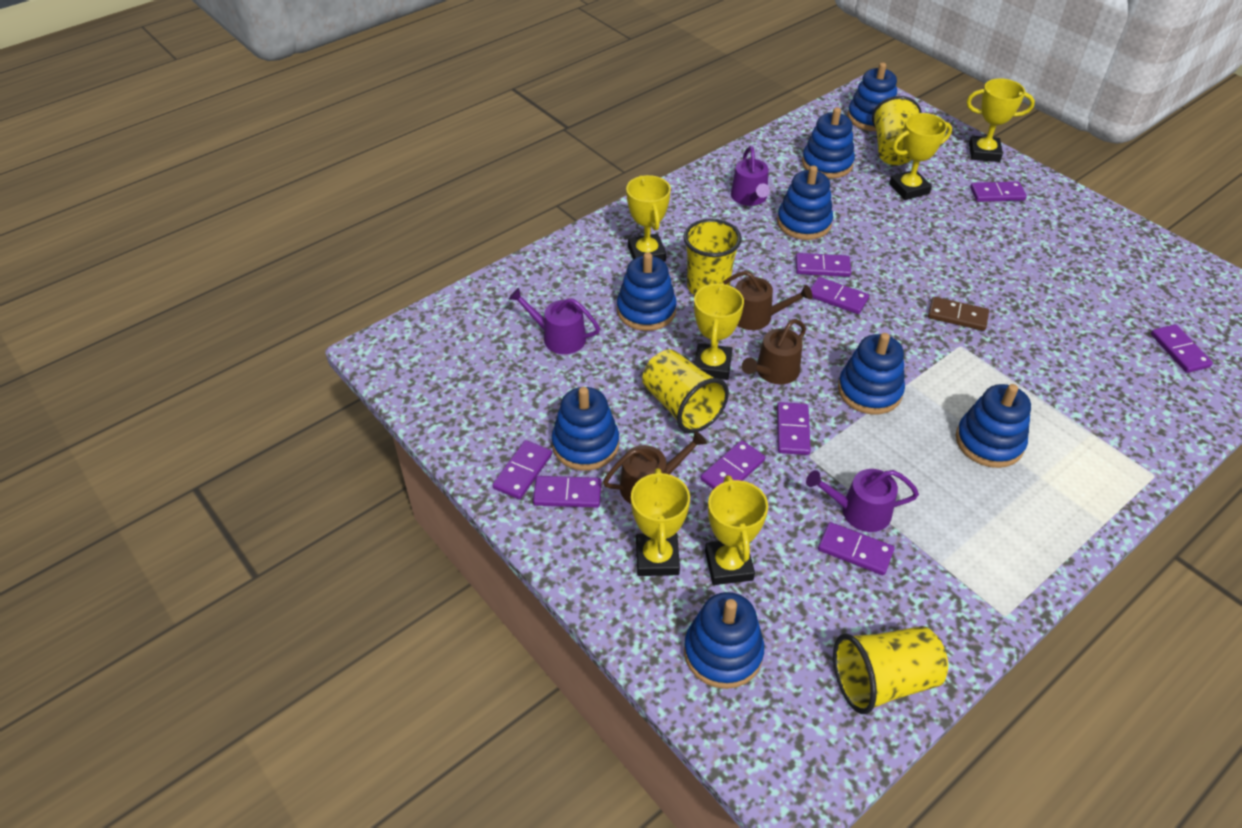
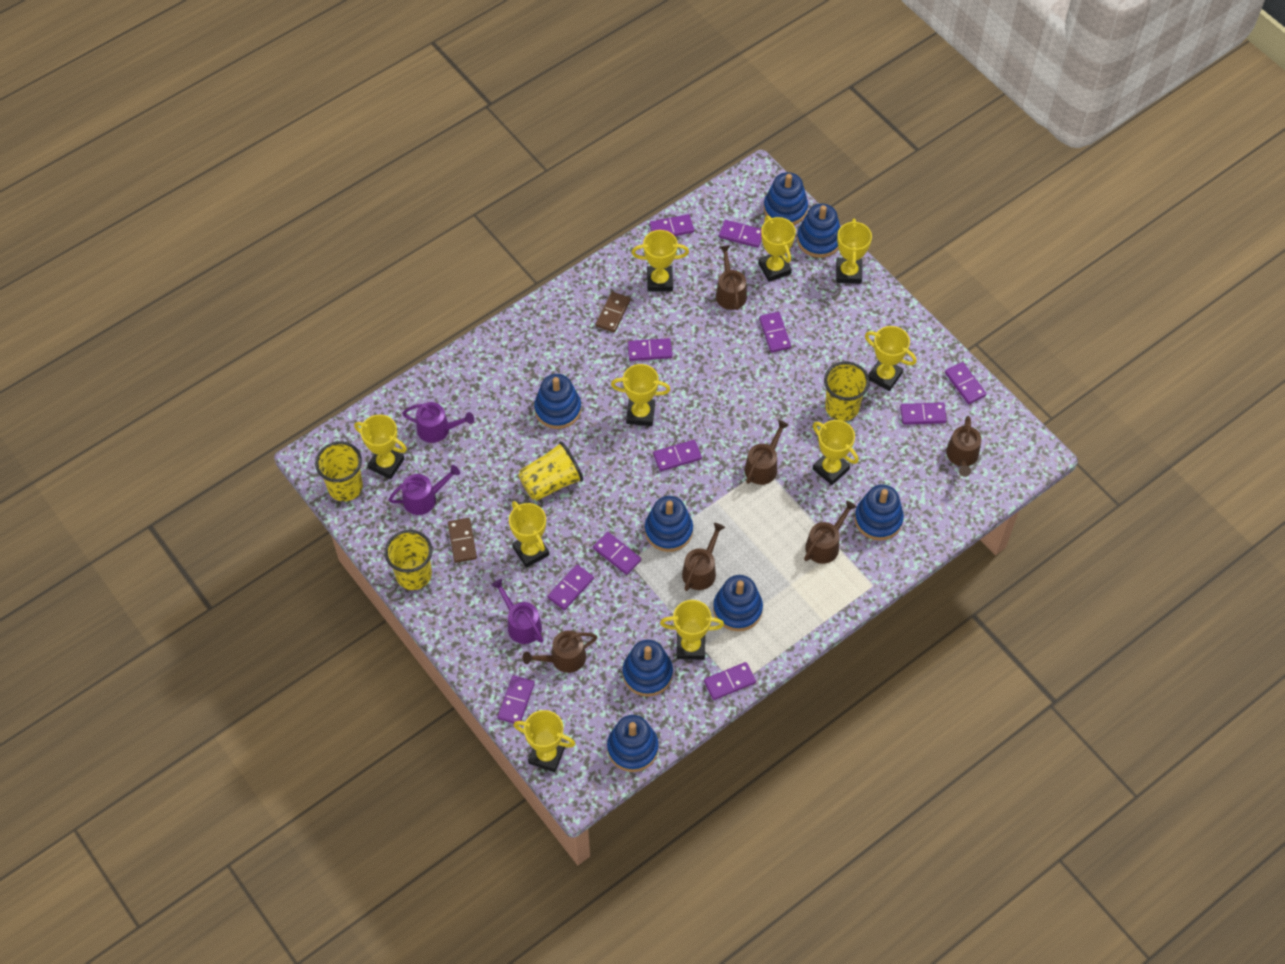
brown domino: [928,297,989,331] = 1 -> [448,518,477,563] [595,292,631,332] = 2
brown watering can: [603,431,707,504] [723,271,812,330] [742,319,806,384] = 3 -> [523,630,597,673] [682,523,725,591] [716,245,747,310] [745,420,789,485] [804,501,856,564] [946,416,981,477] = 6
purple domino: [492,440,552,499] [533,476,601,508] [700,440,765,489] [777,402,811,455] [796,253,851,277] [810,277,869,314] [818,522,895,575] [970,182,1027,202] [1151,324,1213,373] = 9 -> [497,675,535,724] [548,564,594,610] [593,532,641,575] [628,338,672,361] [649,214,694,236] [653,440,702,471] [704,662,756,700] [719,220,762,248] [759,312,791,353] [900,402,947,425] [945,362,987,404] = 11
yellow trophy: [626,175,671,261] [631,468,690,576] [694,282,744,380] [705,475,768,585] [889,113,952,200] [967,79,1035,162] = 6 -> [354,414,407,479] [509,501,549,568] [513,710,576,772] [611,364,671,426] [631,230,689,292] [660,600,724,660] [758,216,796,282] [813,420,859,485] [836,218,872,284] [865,326,917,391] = 10

